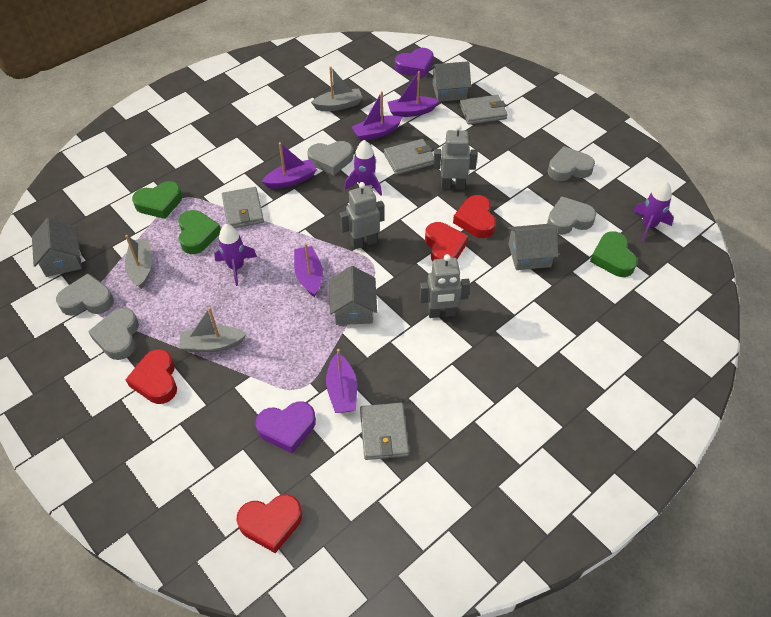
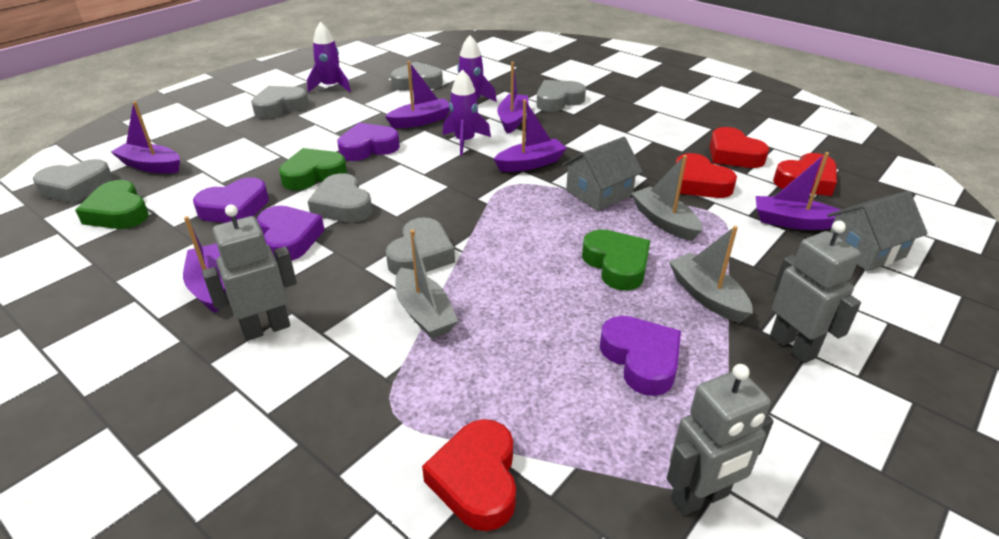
grey heart: [56,274,114,316] [88,308,139,360] [307,141,353,175] [547,196,596,235] [548,146,595,181] = 5 -> [33,159,113,203] [251,86,309,118] [308,173,372,223] [386,217,455,275] [390,62,443,91] [537,80,586,112] = 6
grey house: [32,218,82,277] [330,266,377,325] [431,61,471,102] [508,224,558,270] = 4 -> [562,137,643,211] [827,191,928,272] = 2
grey wallet: [222,187,264,228] [360,403,409,460] [384,139,434,175] [460,95,508,125] = 4 -> none = 0
purple boat: [262,142,317,189] [294,243,323,297] [326,349,357,413] [352,91,403,141] [388,71,439,117] = 5 -> [111,101,180,173] [183,216,226,313] [385,61,450,128] [494,100,567,172] [497,62,529,133] [755,152,840,230] = 6
purple heart: [256,402,316,454] [395,48,433,78] = 2 -> [193,177,269,223] [257,206,325,261] [337,123,400,161] [600,316,681,396] = 4

